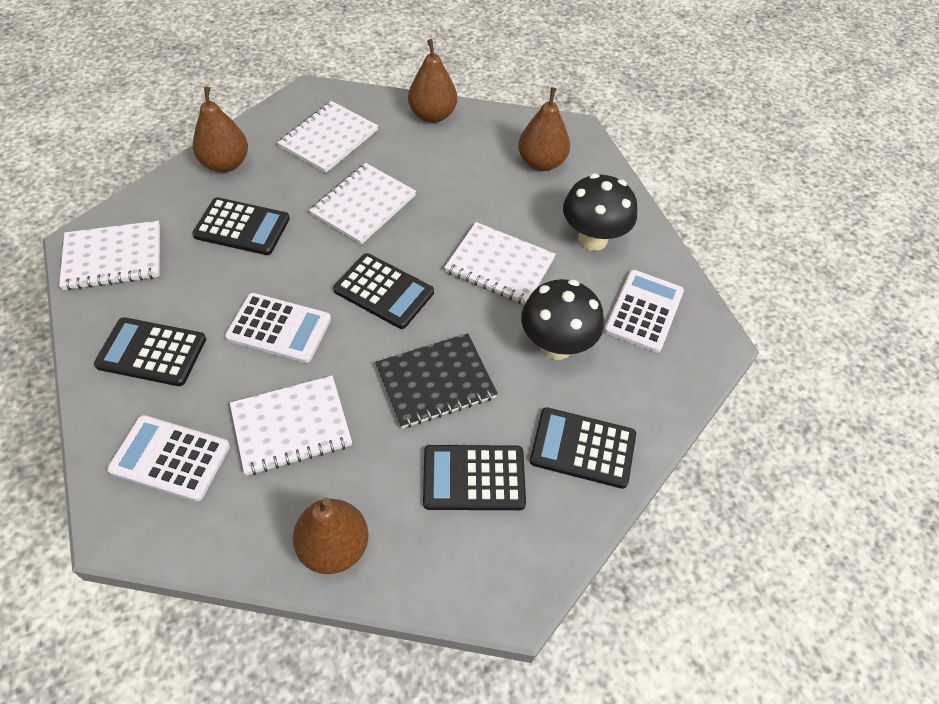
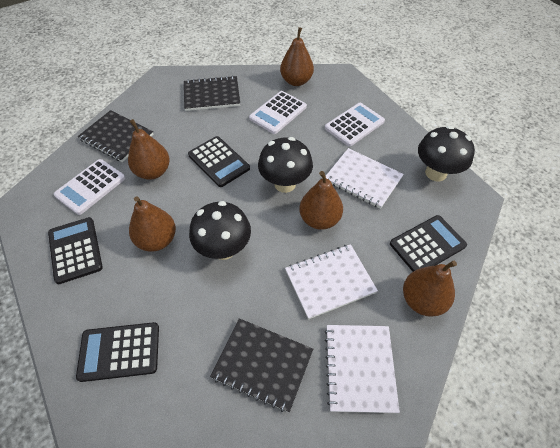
black calculator: [94,317,206,386] [192,197,290,255] [333,253,434,329] [423,445,526,510] [530,407,636,489] = 5 -> [48,217,103,284] [76,322,159,382] [188,136,250,187] [390,215,467,272] = 4
black mushroom: [521,279,604,360] [563,174,637,251] = 2 -> [189,201,251,260] [258,137,313,193] [418,126,475,181] = 3
black notebook: [375,333,498,428] = 1 -> [78,110,154,162] [184,76,240,111] [210,318,313,412] = 3
brown pear: [193,86,248,172] [293,497,369,574] [408,39,457,123] [518,87,570,171] = 4 -> [128,119,170,180] [129,196,176,252] [280,27,314,86] [299,171,343,230] [403,261,457,317] = 5
white notebook: [59,221,160,290] [230,376,352,476] [277,101,378,173] [309,163,416,245] [444,222,556,305] = 5 -> [285,244,378,320] [325,325,400,413] [326,148,404,209] = 3

